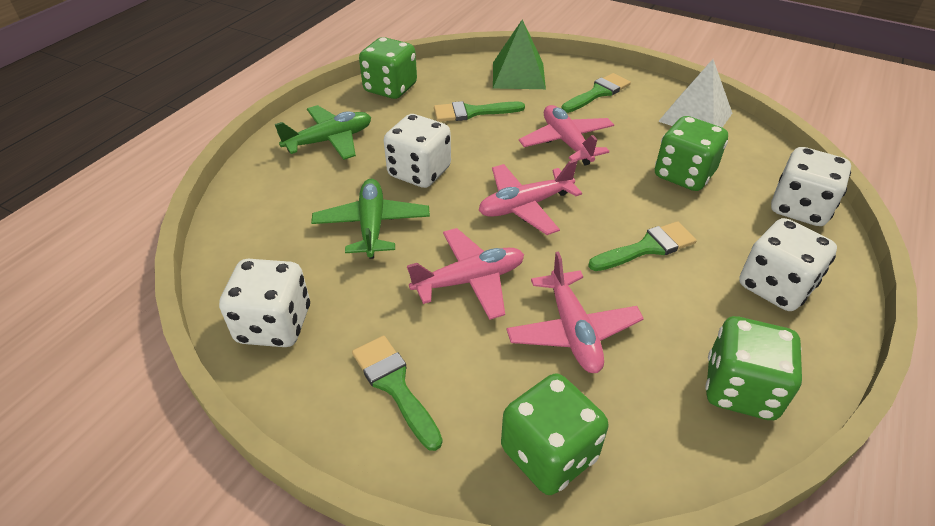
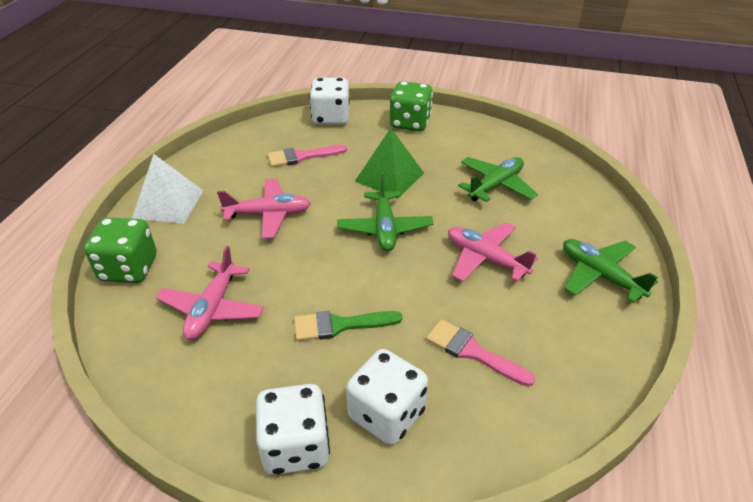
green brush: [352,336,443,451] [434,101,525,122] [561,73,631,113] [588,221,697,271] = 4 -> [294,311,402,341] = 1
green dice: [359,37,417,99] [501,374,608,495] [655,116,728,191] [705,316,802,420] = 4 -> [84,218,156,283] [390,81,433,131] = 2
green plane: [275,105,371,160] [311,179,430,259] = 2 -> [337,174,434,251] [458,157,538,202] [563,239,658,303] = 3
pink brush: none = 0 -> [268,145,347,167] [426,319,535,387] = 2
pink plane: [407,228,524,320] [479,160,582,235] [506,252,644,373] [519,105,614,165] = 4 -> [156,246,264,340] [217,179,311,239] [448,222,538,282] = 3
white dice: [219,259,310,347] [384,114,451,188] [739,218,837,311] [771,147,851,226] = 4 -> [256,384,330,475] [309,78,350,125] [346,349,428,445] = 3

